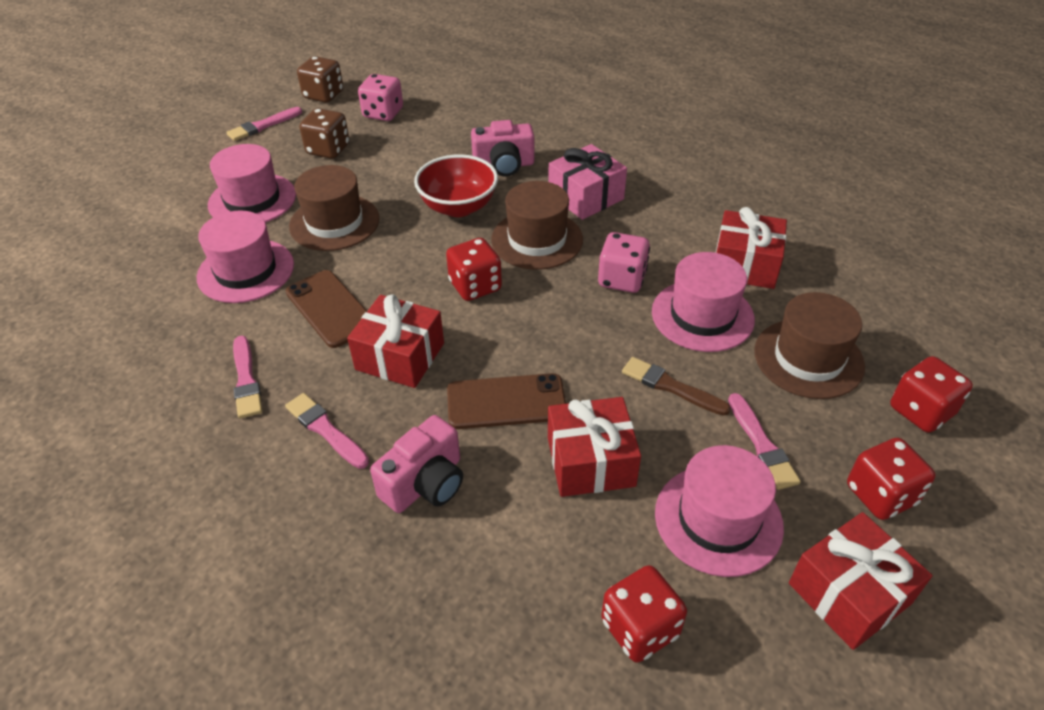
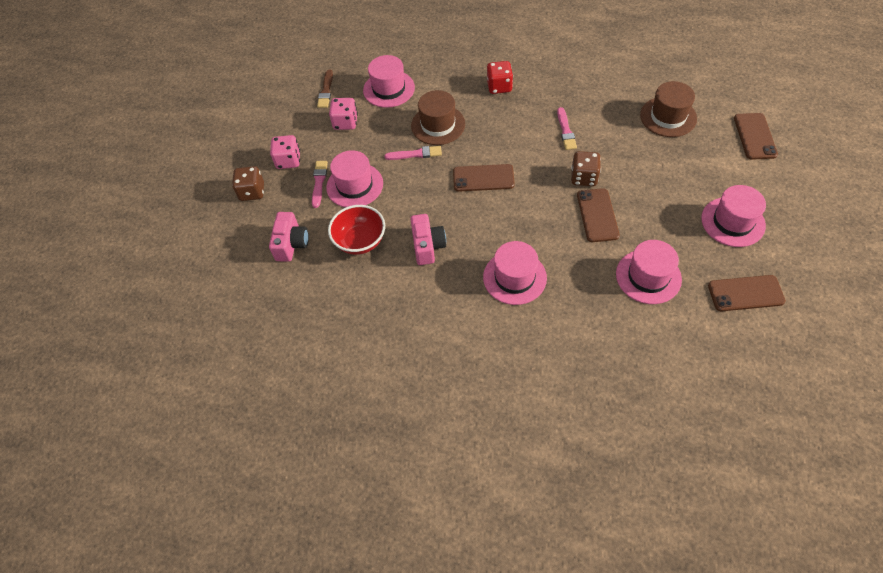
brown hat: [289,165,379,251] [491,181,583,270] [754,292,865,399] = 3 -> [411,90,465,145] [640,81,697,137] = 2
brown phone: [286,270,367,348] [447,373,566,429] = 2 -> [453,164,515,192] [577,188,620,242] [708,275,786,311] [734,113,778,160] = 4
pink brush: [226,107,302,141] [233,336,262,419] [285,393,369,469] [728,393,801,490] = 4 -> [312,161,328,208] [385,146,442,160] [557,107,577,150] = 3
pink gift: [548,144,627,220] = 1 -> none = 0
pink hat: [197,211,294,303] [208,144,296,223] [652,252,755,352] [655,445,784,577] = 4 -> [326,150,383,207] [363,55,415,108] [483,241,547,305] [616,240,682,304] [701,185,766,247] = 5
red dice: [446,238,502,301] [601,565,687,663] [847,438,935,520] [890,356,973,433] = 4 -> [487,61,513,94] = 1
red gift: [347,294,444,388] [548,397,641,497] [716,207,787,289] [789,512,932,650] = 4 -> none = 0

